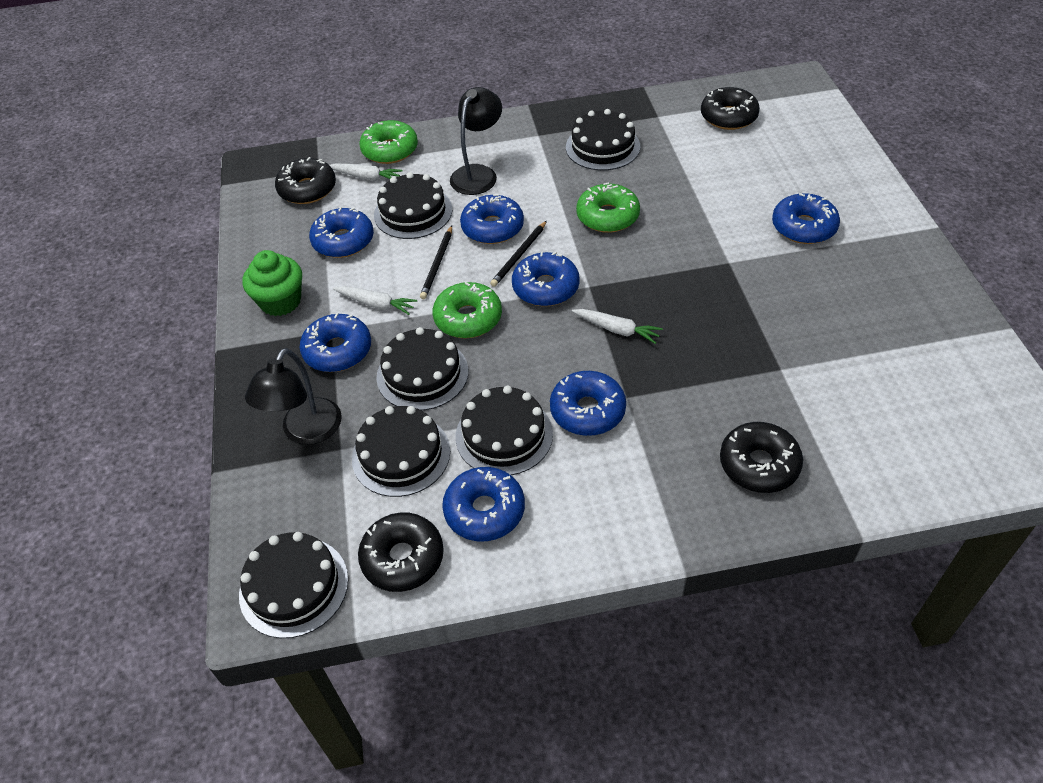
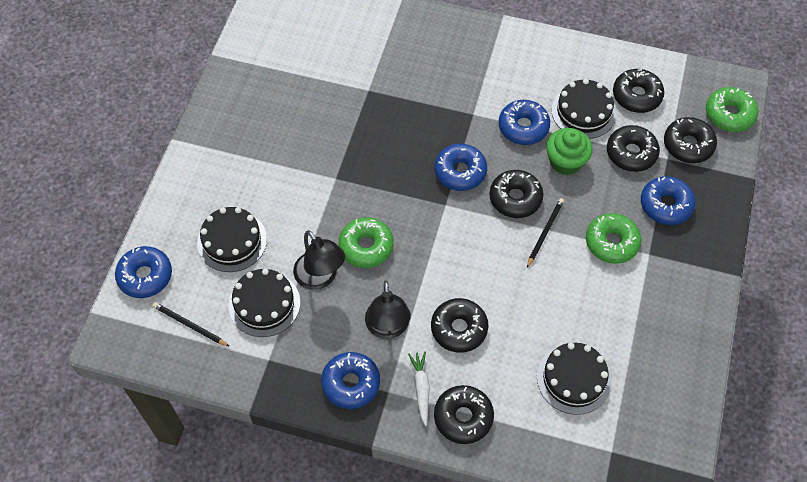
black cake: [239,532,348,638] [352,406,450,497] [374,172,452,239] [376,327,468,410] [456,386,553,475] [566,109,640,170] = 6 -> [197,207,267,272] [228,268,300,337] [537,343,612,415] [552,79,616,139] = 4
black donut: [275,157,336,204] [358,512,444,592] [701,87,760,130] [720,422,803,493] = 4 -> [431,298,488,353] [434,385,494,444] [489,170,543,218] [607,125,660,172] [613,69,664,113] [664,117,717,163] = 6
blue donut: [299,313,371,372] [309,207,374,258] [442,467,525,541] [460,194,524,244] [512,251,580,306] [550,371,626,436] [772,193,840,244] = 7 -> [115,246,172,298] [321,352,380,409] [434,144,487,191] [499,100,550,145] [641,176,696,225] = 5
white carrot: [329,164,403,180] [333,286,417,315] [572,309,663,344] = 3 -> [408,352,430,426] = 1

